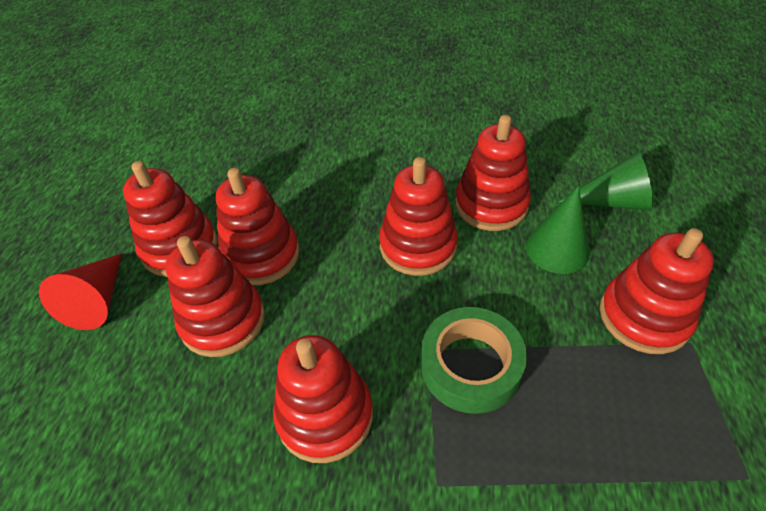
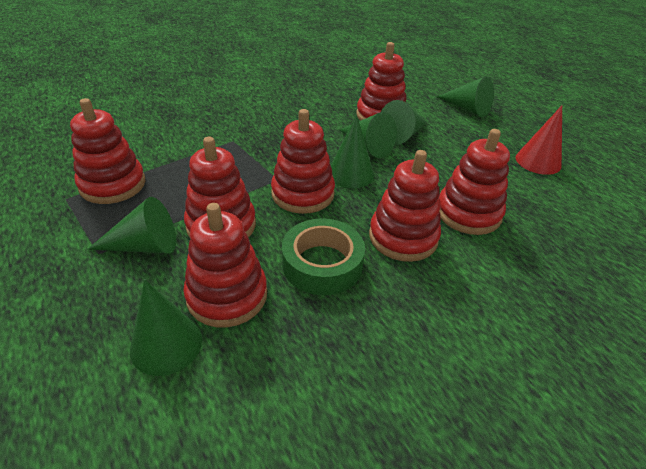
green cone: [526,186,590,274] [558,152,653,210] = 2 -> [87,197,176,254] [130,280,202,376] [331,115,374,188] [340,112,397,158] [381,100,427,145] [437,76,494,117] = 6

